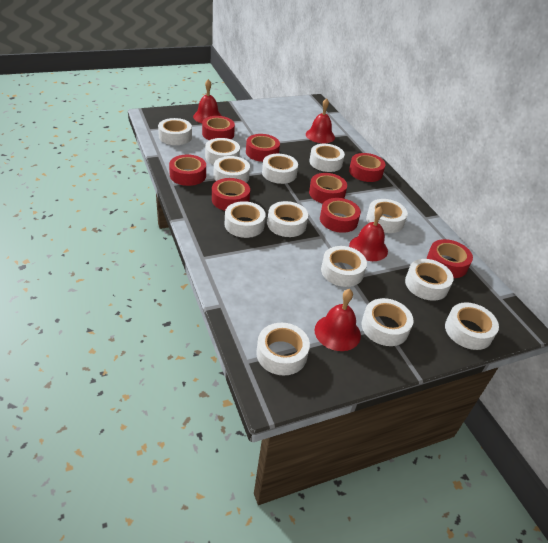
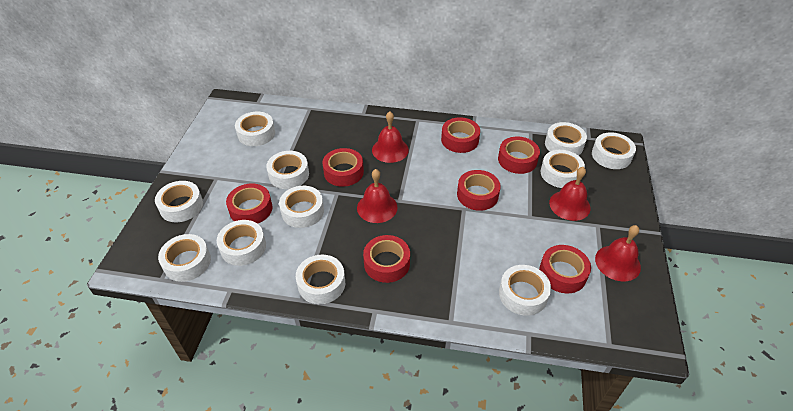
red tape: [169,154,206,186] [202,116,235,140] [212,178,250,211] [246,134,280,162] [309,173,347,204] [320,198,361,233] [349,153,386,182] [427,239,473,278] = 8 -> [226,183,272,224] [322,148,364,187] [363,235,410,283] [441,117,480,153] [457,170,501,211] [498,136,540,174] [539,245,591,293] = 7
white tape: [158,118,192,145] [205,138,240,165] [214,156,250,183] [225,201,266,238] [256,323,310,375] [262,154,298,184] [267,201,308,237] [309,144,345,172] [321,246,367,287] [361,298,413,346] [366,199,408,233] [405,259,453,301] [445,302,499,350] = 13 -> [155,181,203,222] [158,234,211,282] [217,220,266,266] [235,112,275,146] [266,151,309,189] [279,186,324,228] [296,255,345,304] [499,265,551,316] [541,150,585,188] [545,122,587,156] [592,132,636,169] = 11

